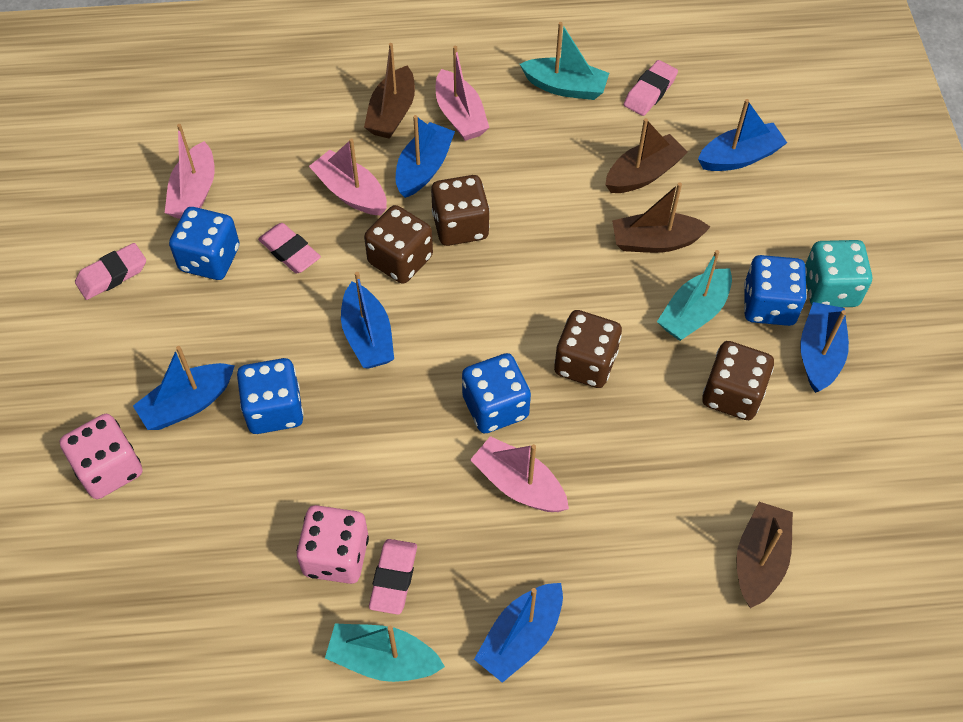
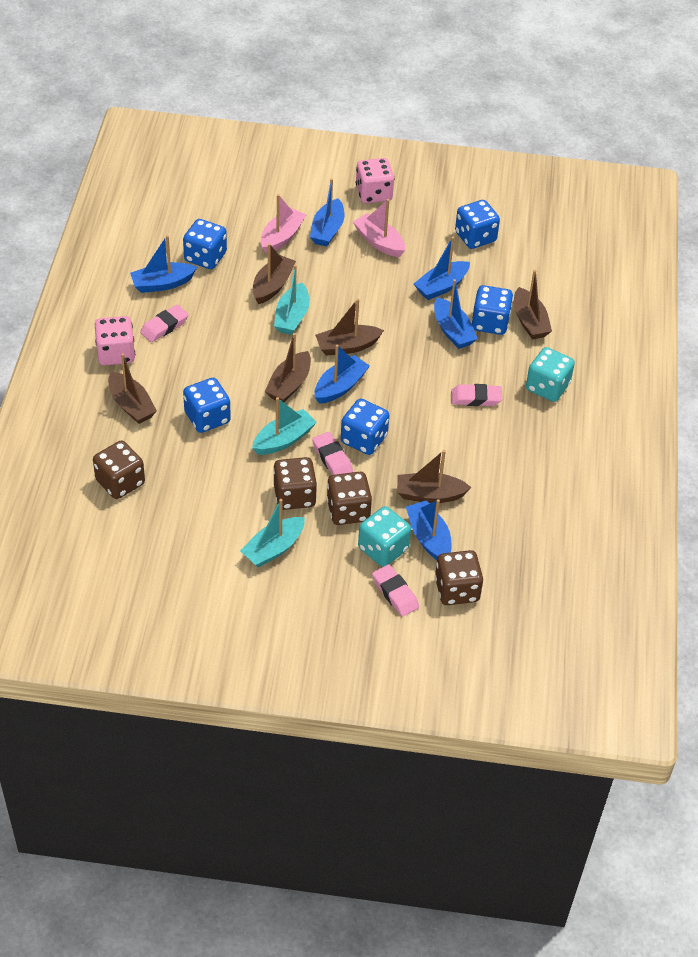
blue dice: [169,207,240,280] [237,358,304,434] [462,353,531,433] [744,255,807,326] = 4 -> [183,219,227,269] [183,378,231,433] [341,399,389,455] [455,200,500,249] [472,285,513,335] = 5
brown boat: [364,43,415,139] [605,118,688,193] [612,182,711,253] [736,502,793,608] = 4 -> [108,353,157,424] [253,243,296,304] [265,333,311,402] [315,298,384,356] [397,450,471,503] [514,270,552,340] = 6
pink boat: [165,124,215,219] [309,138,387,216] [436,46,489,141] [470,436,569,512] = 4 -> [261,194,306,254] [353,199,405,257] = 2
turquoise dice: [805,240,872,307] = 1 -> [358,506,411,567] [526,347,575,402] = 2

